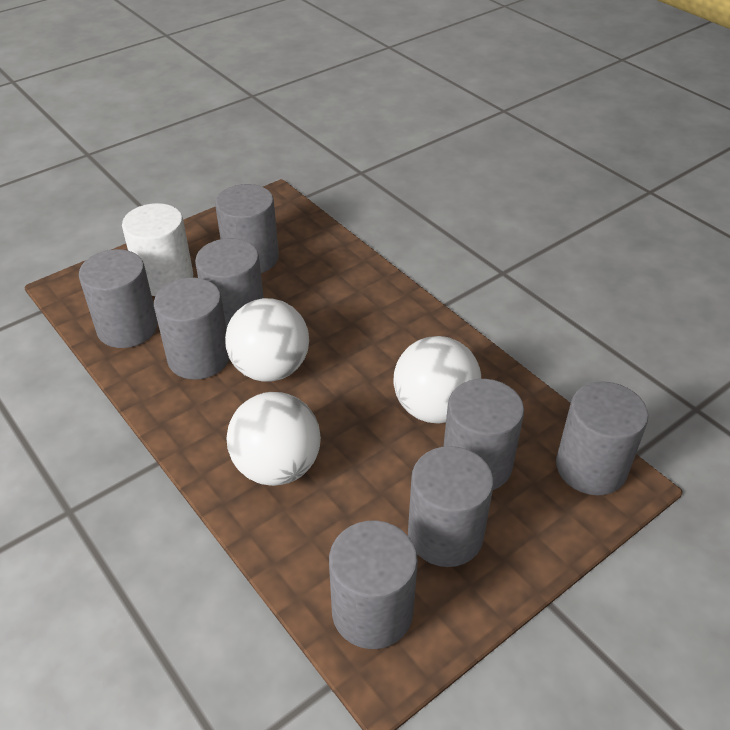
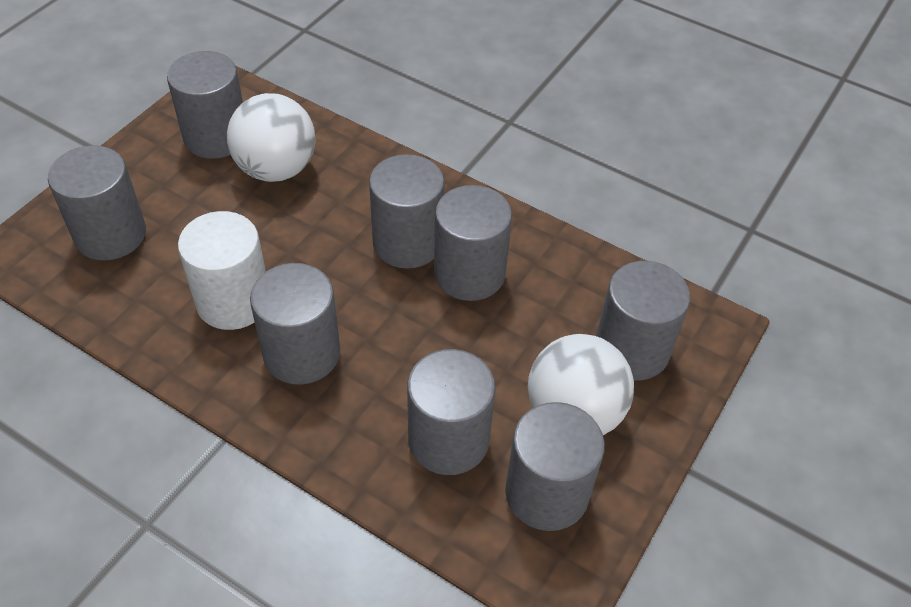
white ball: [225,298,309,382] [227,392,321,486] [393,336,481,424] = 3 -> [227,93,316,182] [528,334,634,435] = 2

